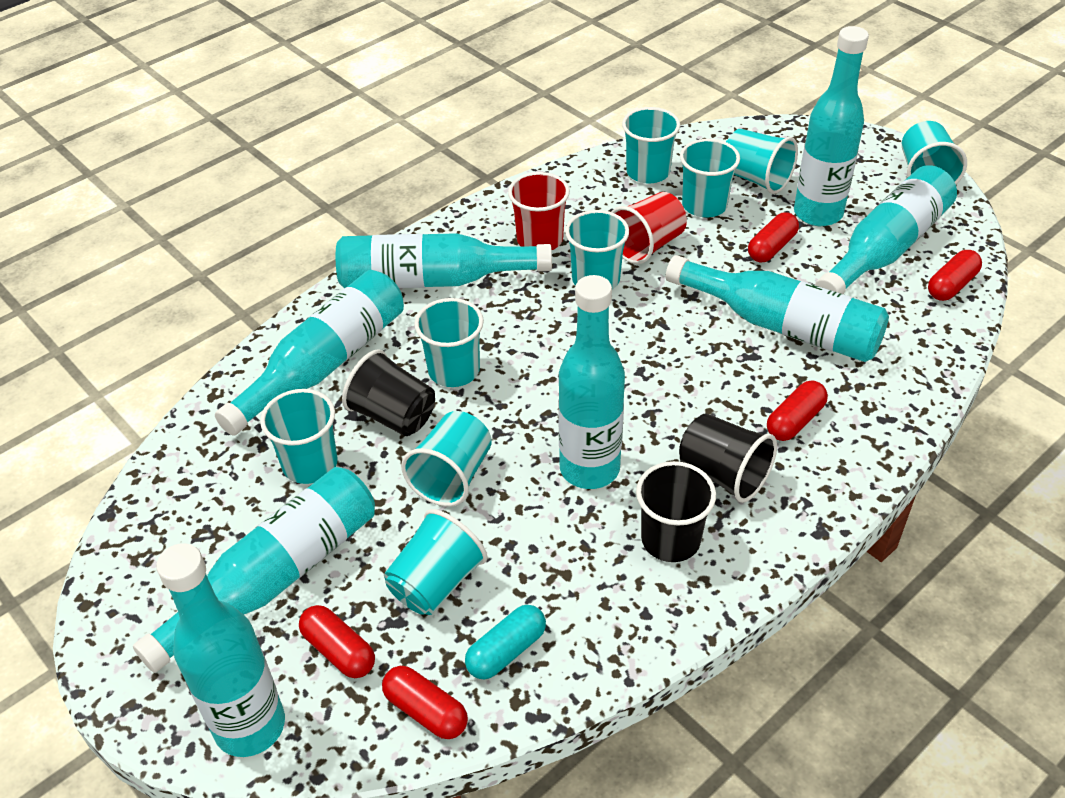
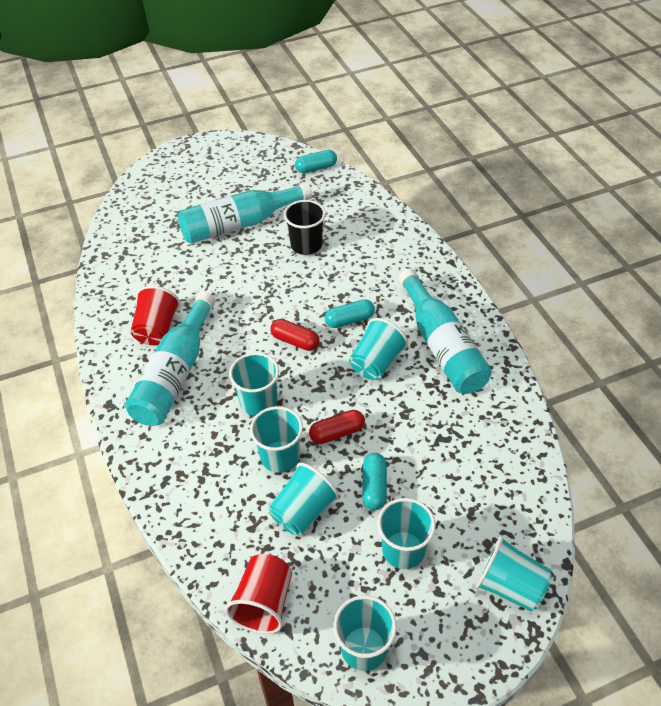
black cup: [342,349,435,436] [636,461,716,562] [679,414,777,503] = 3 -> [284,200,326,255] = 1
red capsule: [299,605,375,678] [382,666,468,739] [748,212,799,262] [767,380,828,441] [928,250,982,301] = 5 -> [270,319,320,351] [309,410,365,444] = 2
turquoise bottle: [133,467,375,673] [156,543,285,757] [215,270,404,436] [336,233,552,288] [558,275,625,489] [666,255,889,362] [794,26,869,226] [815,165,957,294] = 8 -> [125,292,215,426] [178,182,312,244] [398,268,492,394] = 3
turquoise capsule: [465,605,546,680] = 1 -> [295,150,337,173] [325,299,375,328] [362,453,387,510] = 3
turquoise cup: [260,389,338,484] [384,509,487,615] [401,411,492,507] [414,298,484,387] [565,210,629,289] [622,107,680,184] [680,139,740,217] [726,129,798,194] [902,121,967,184] = 9 -> [229,353,279,416] [250,406,303,473] [269,463,339,536] [334,595,397,671] [349,318,408,380] [377,498,436,569] [475,536,552,611] = 7

